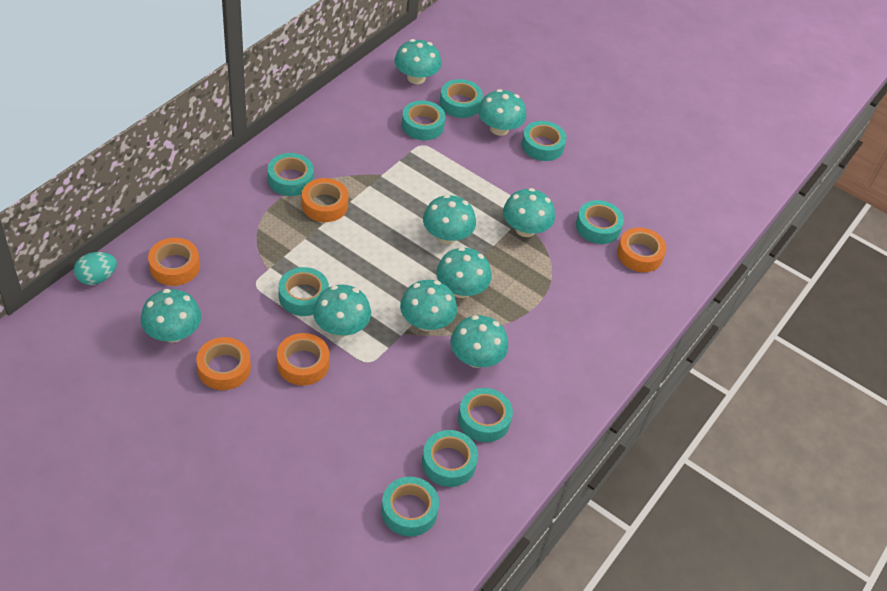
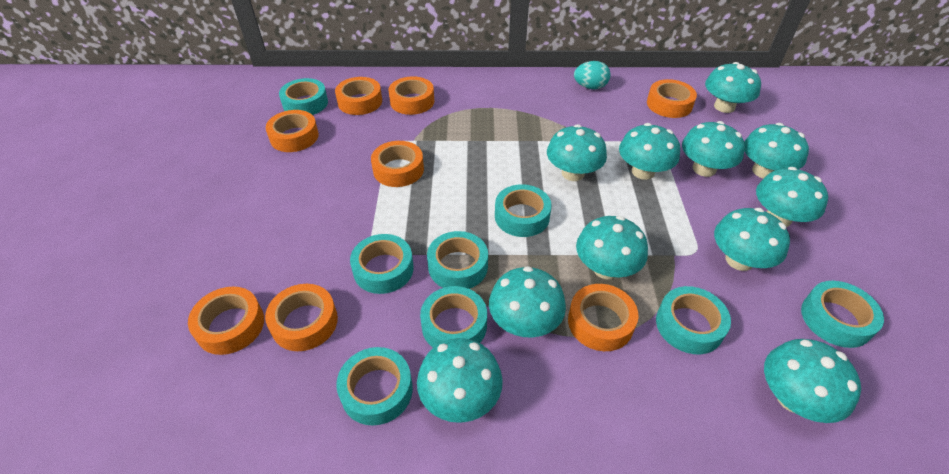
orange tape: [148,238,200,286] [196,337,251,390] [277,333,329,386] [302,178,349,222] [617,227,666,272] = 5 -> [188,287,264,355] [265,284,338,351] [266,110,319,152] [335,77,382,115] [371,141,424,187] [389,76,434,115] [568,284,639,351] [647,79,697,118] = 8
turquoise mushroom: [141,289,201,343] [313,285,371,337] [394,39,441,84] [400,280,457,331] [423,195,476,244] [436,247,491,298] [450,315,508,368] [478,89,526,136] [503,188,555,237] = 9 -> [417,338,503,423] [489,266,566,338] [547,124,607,181] [576,216,648,279] [619,123,680,180] [682,121,745,177] [705,62,761,113] [714,208,790,271] [745,123,809,179] [756,167,828,227] [764,339,861,423] = 11
turquoise tape: [268,153,314,196] [279,267,329,316] [381,477,439,537] [402,100,445,140] [422,430,478,487] [440,79,483,118] [458,388,513,442] [522,121,567,161] [576,200,624,244] = 9 -> [279,78,328,115] [336,347,413,426] [350,234,414,294] [420,286,487,348] [427,231,488,289] [495,184,552,237] [656,286,731,354] [801,281,884,348] = 8

